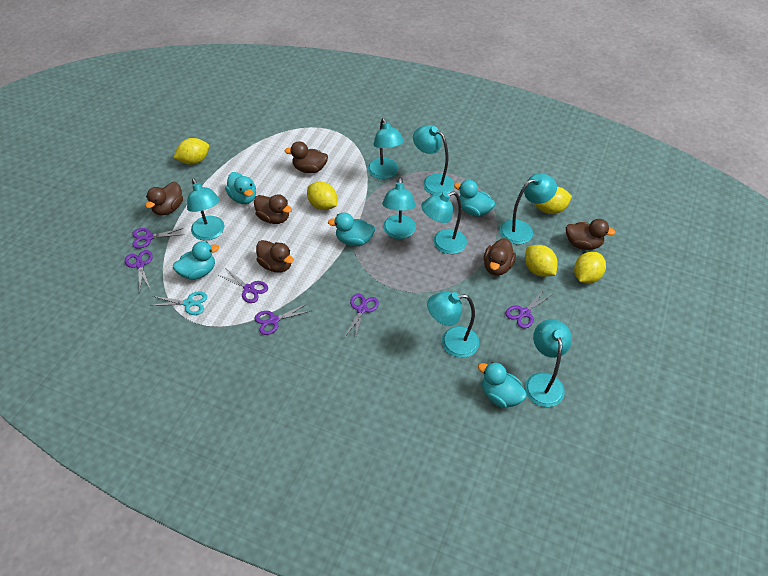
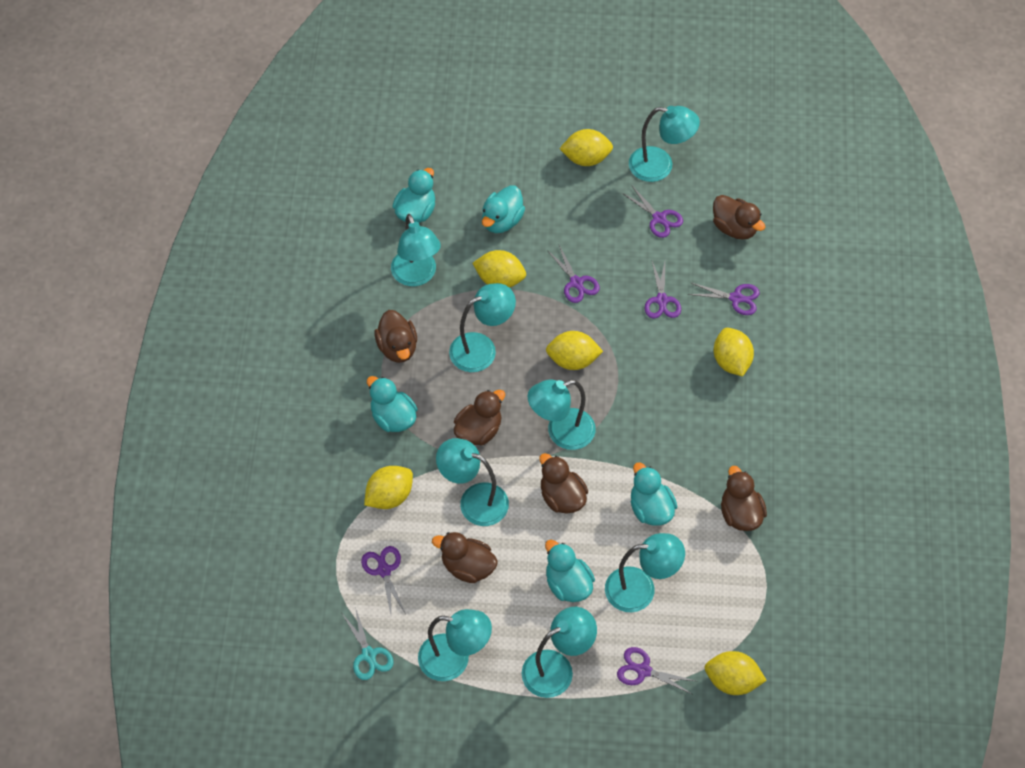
yellow lemon: [173,138,209,165] [307,182,337,210] [525,245,558,277] [535,187,572,214] [574,252,606,284] = 5 -> [364,466,413,509] [472,250,526,288] [546,331,603,370] [559,129,613,166] [704,651,767,695] [714,328,754,376] = 6

